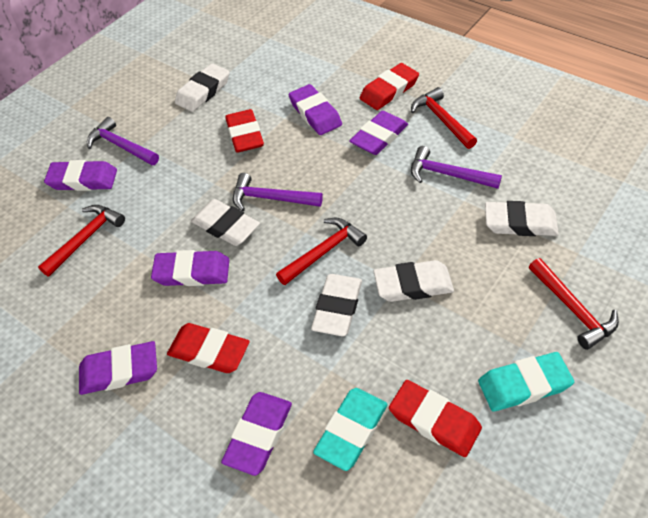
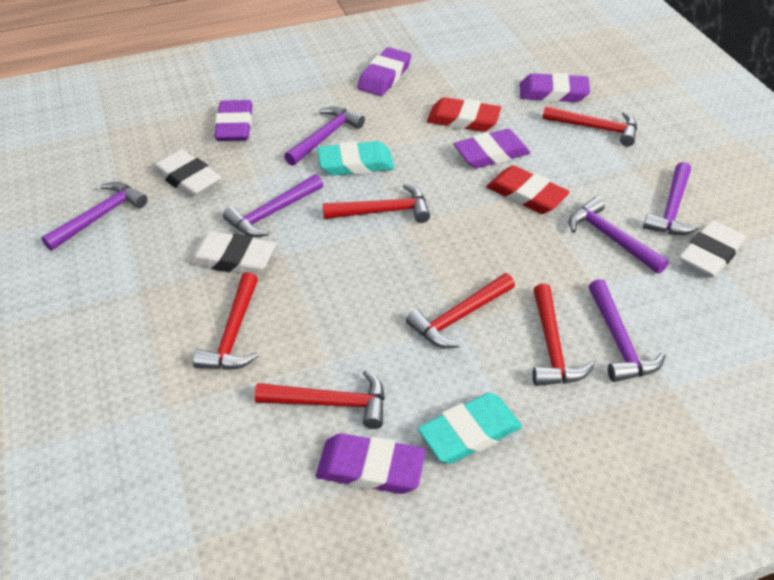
purple eraser: [44,160,117,191] [79,341,157,395] [151,250,229,286] [221,392,292,476] [289,84,342,135] [349,111,408,155] = 6 -> [214,100,253,141] [316,433,425,494] [357,47,411,96] [454,129,530,168] [520,73,590,102] = 5
purple hammer: [87,117,159,165] [233,173,323,211] [411,146,502,189] = 3 -> [41,182,148,251] [223,174,323,237] [284,107,365,166] [569,197,669,274] [589,279,666,382] [643,162,700,235] = 6
red eraser: [167,323,249,373] [225,109,264,153] [360,63,419,110] [389,380,482,457] = 4 -> [427,97,501,132] [486,165,570,214] = 2
red hammer: [38,205,125,277] [276,218,367,285] [411,87,477,149] [529,258,619,350] = 4 -> [193,272,259,370] [255,370,385,429] [322,183,430,223] [406,273,515,348] [533,284,594,386] [542,106,637,147] = 6
white eraser: [175,63,230,112] [191,199,260,246] [311,274,362,336] [373,260,454,302] [485,201,559,236] = 5 -> [153,149,221,197] [188,231,276,275] [679,220,746,277] = 3

